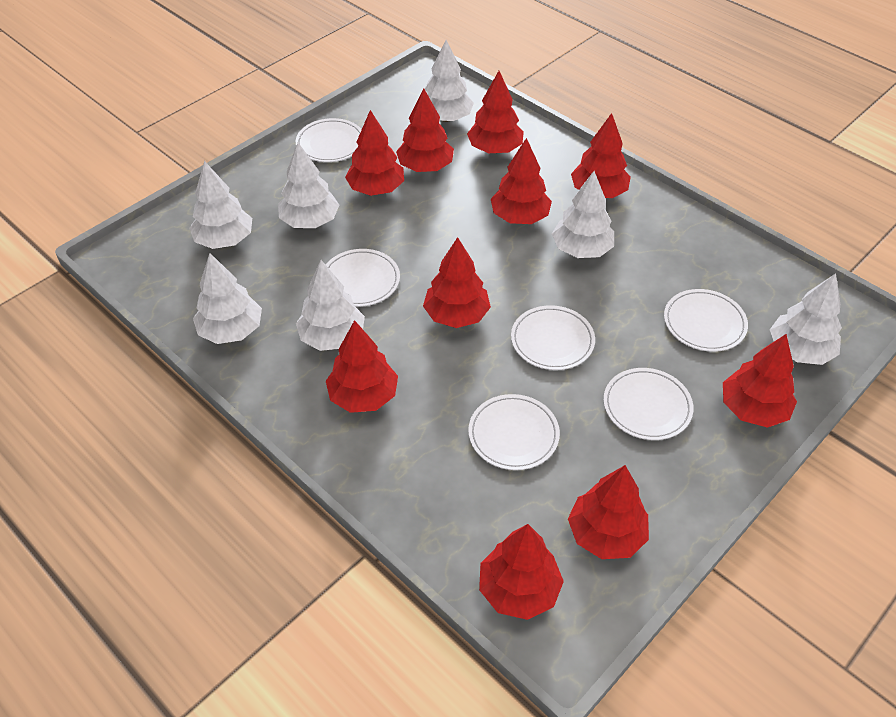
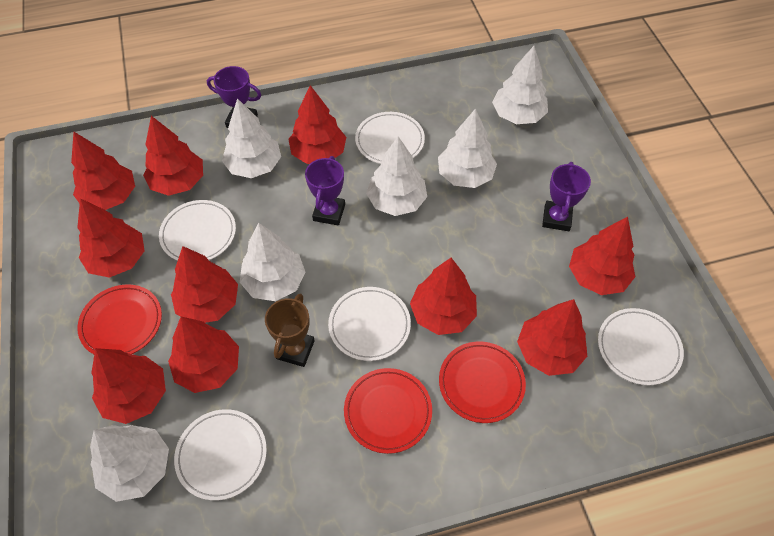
brown trophy: none = 0 -> [265,293,315,367] = 1
purple trophy: none = 0 -> [207,66,261,128] [305,156,345,225] [542,162,591,231] = 3
red plate: none = 0 -> [77,284,162,354] [344,368,432,454] [439,342,526,423] = 3
white plate: [296,118,362,162] [326,249,400,307] [468,394,560,470] [511,305,595,370] [603,368,694,440] [664,289,748,352] = 6 -> [159,200,236,261] [174,409,267,501] [328,287,411,361] [355,112,425,164] [598,308,684,385] = 5
white tree: [189,161,252,249] [193,253,262,344] [278,143,339,228] [296,260,365,351] [425,40,474,122] [552,171,614,258] [770,273,842,365] = 7 -> [90,425,169,502] [222,98,281,178] [240,223,306,301] [366,136,427,216] [438,108,497,188] [492,46,548,124] = 6

